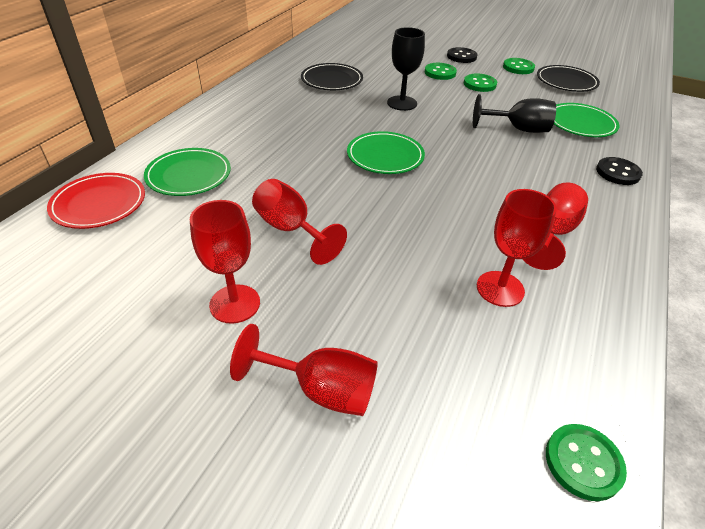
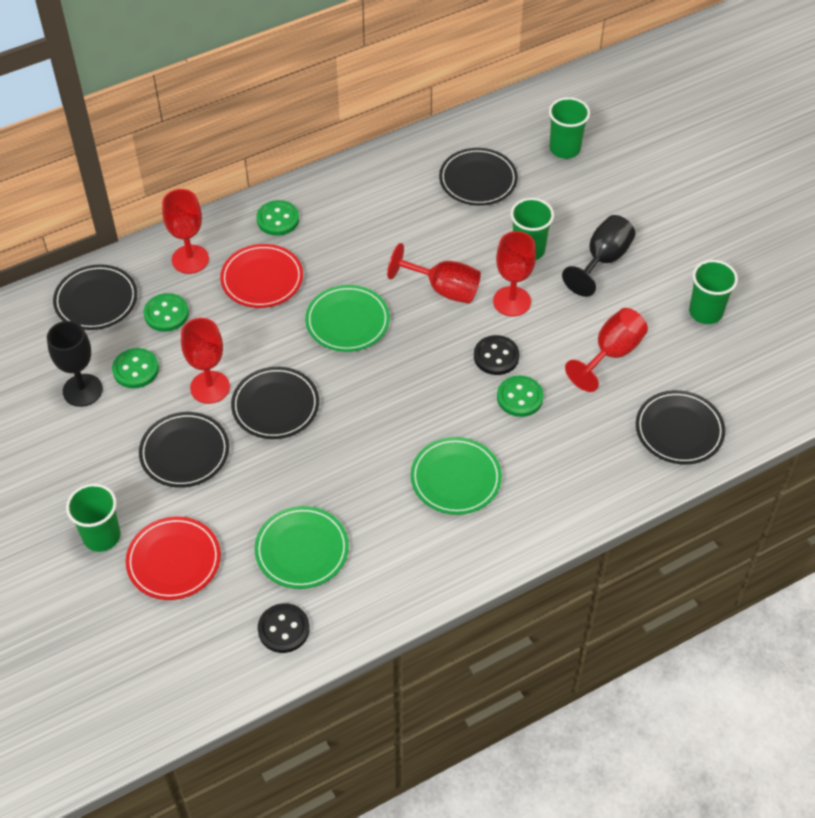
black plate: [301,63,363,90] [537,65,600,92] = 2 -> [53,264,137,330] [139,412,229,488] [231,367,319,439] [439,148,518,206] [636,390,725,465] = 5
green cup: none = 0 -> [66,484,121,552] [510,198,554,260] [549,97,590,159] [689,260,738,324] = 4
red plate: [47,173,145,229] = 1 -> [126,516,221,600] [220,244,303,308] = 2

